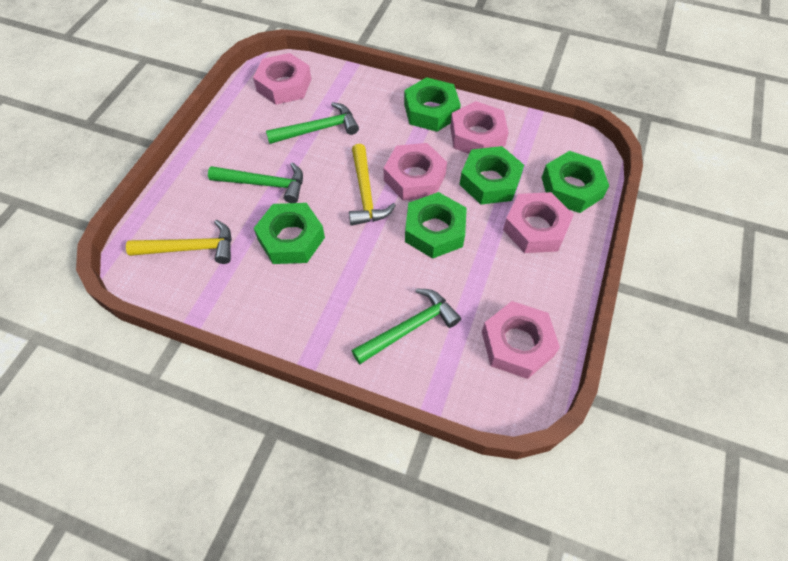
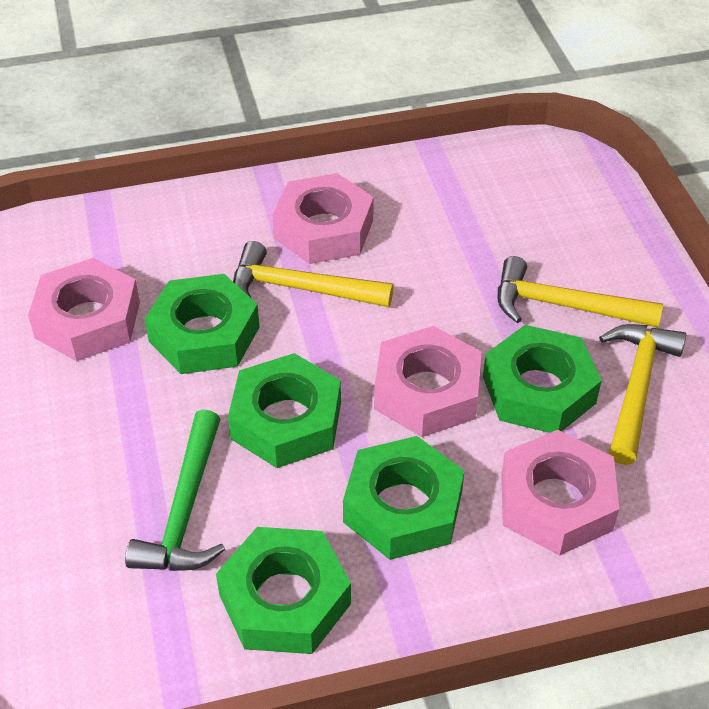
green hammer: [208,162,303,203] [266,102,359,144] [352,288,461,364] = 3 -> [125,409,225,571] = 1
pink nut: [253,53,311,105] [384,143,447,201] [450,101,509,154] [482,301,560,379] [503,192,574,253] = 5 -> [28,258,140,361] [272,173,374,264] [374,326,481,437] [501,430,619,556] = 4
yellow hammer: [126,220,232,264] [349,144,396,226] = 2 -> [233,241,394,307] [498,256,663,328] [599,324,686,465] = 3

